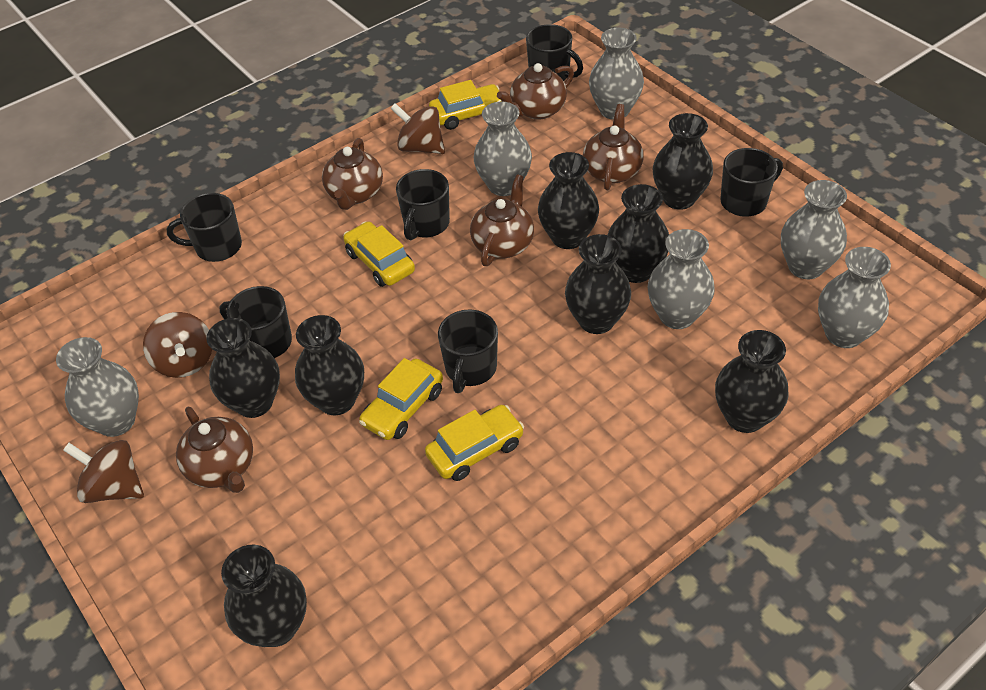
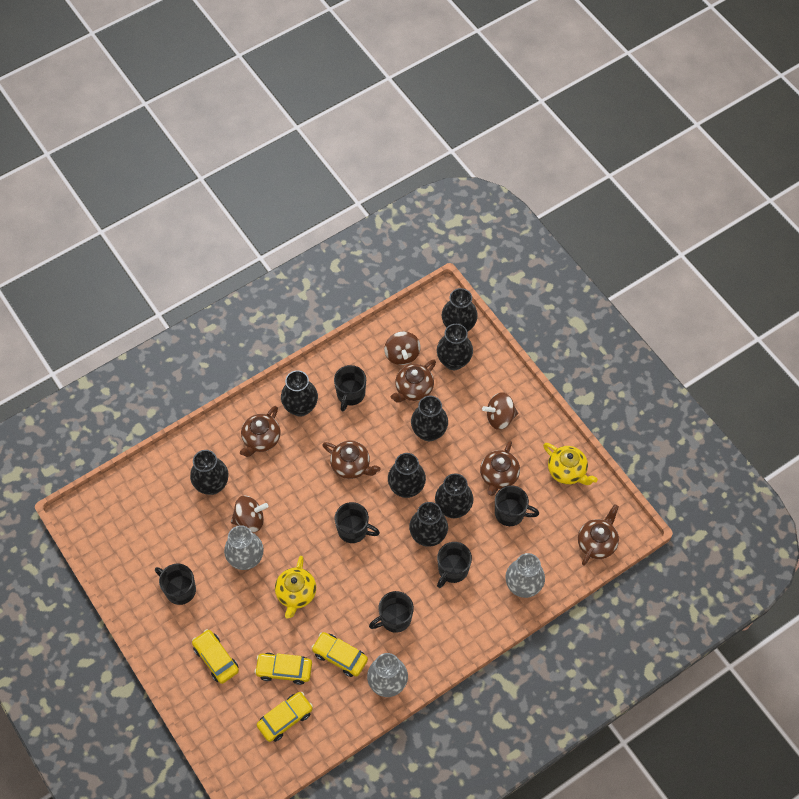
grey vase: [56,337,139,437] [474,102,532,196] [589,27,644,120] [648,229,715,329] [781,180,847,279] [818,247,891,348] = 6 -> [224,525,264,570] [367,653,408,697] [505,553,545,598] = 3
yellow teapot: none = 0 -> [275,556,316,619] [543,443,598,485] = 2

